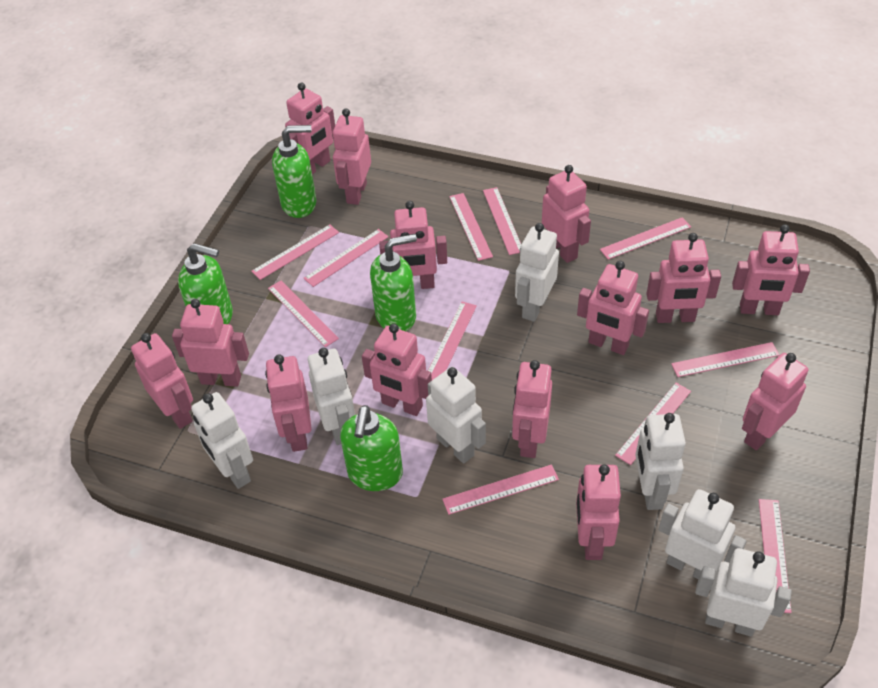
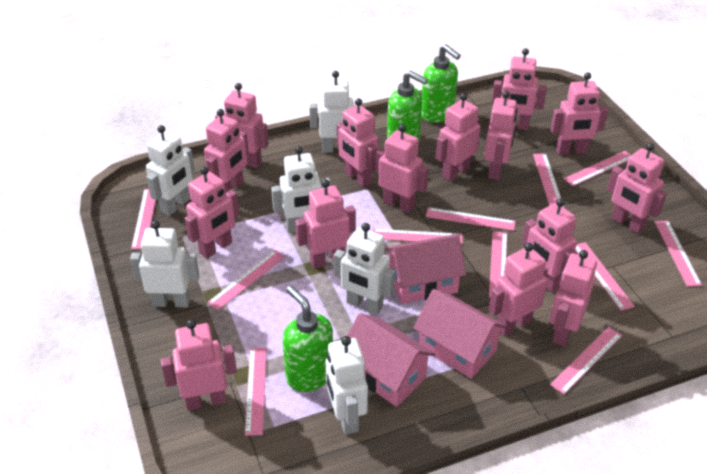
green soap dispenser: [178,243,233,324] [272,125,316,218] [340,405,403,491] [370,234,417,331] = 4 -> [283,286,333,392] [387,71,428,140] [421,44,461,123] = 3
pink house: none = 0 -> [347,313,435,407] [384,234,466,304] [413,289,507,379] = 3
pink robot: [131,333,193,429] [172,299,249,387] [265,355,312,452] [285,83,335,174] [332,109,371,205] [362,324,432,416] [379,201,447,289] [512,360,552,458] [542,165,591,263] [576,464,621,560] [577,261,649,355] [646,233,721,323] [732,224,810,315] [742,353,809,450] = 14 -> [161,319,237,411] [184,167,239,259] [204,109,249,192] [215,83,269,168] [295,179,356,269] [337,98,379,187] [375,124,429,213] [436,93,480,181] [484,91,517,180] [489,243,548,336] [492,48,547,130] [522,198,578,292] [549,250,597,346] [551,72,608,155] [607,143,667,234] = 15
white robot: [191,392,253,489] [308,348,355,445] [426,367,486,464] [515,223,559,322] [635,413,686,510] [659,489,747,579] [695,548,792,637] = 7 -> [130,220,199,307] [146,125,195,216] [271,146,331,233] [309,71,363,153] [325,336,368,435] [334,223,395,315] = 6

